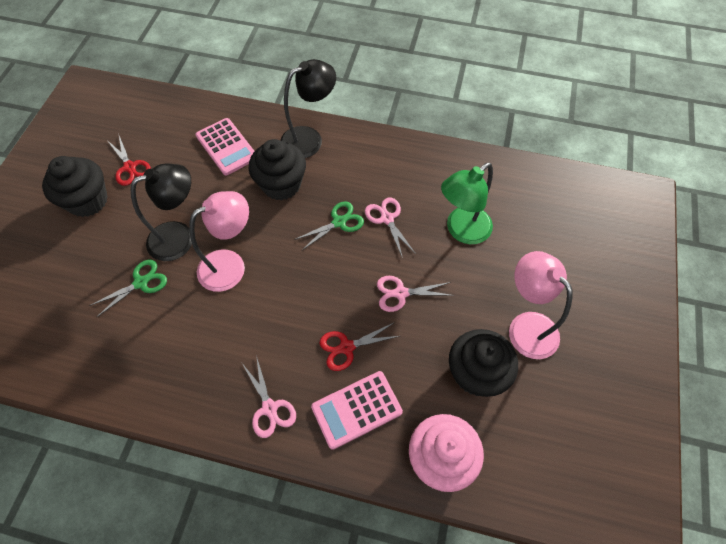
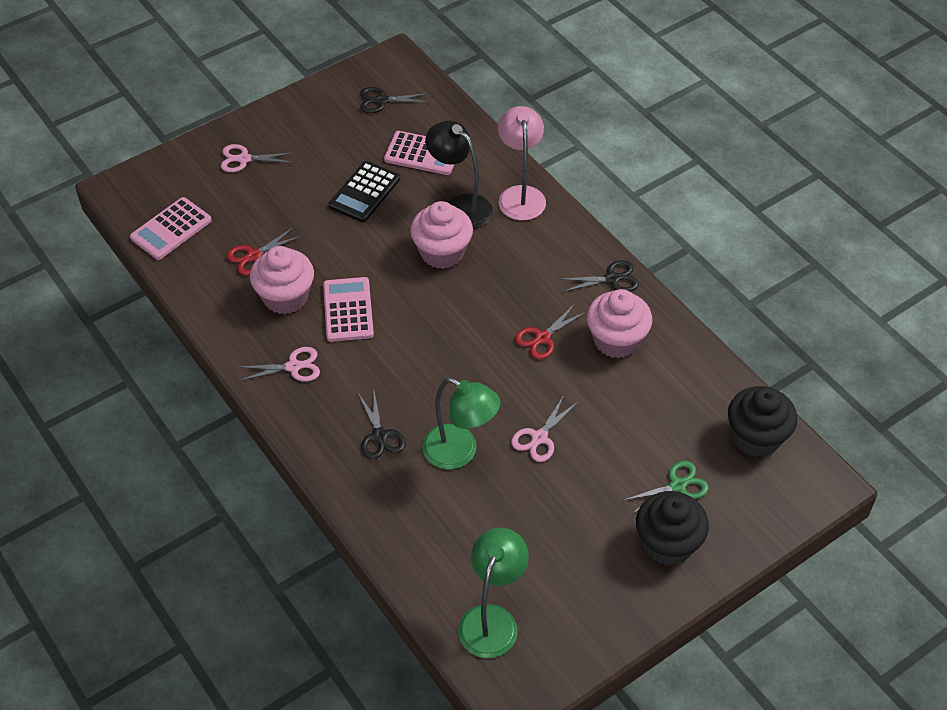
black calculator: none = 0 -> [328,161,400,222] = 1
black cupcake: [42,156,108,217] [249,139,306,200] [449,329,518,397] = 3 -> [636,491,709,566] [728,386,797,457] = 2
black lamp: [131,163,192,261] [280,59,336,158] = 2 -> [426,121,493,229] = 1
black scissors: none = 0 -> [358,392,406,459] [360,87,430,113] [559,260,639,292] = 3
green lamp: [441,163,493,244] = 1 -> [422,378,500,470] [458,528,529,658] = 2
green scissors: [89,260,167,317] [294,201,364,251] = 2 -> [622,461,709,514] = 1
pink calculator: [196,118,255,175] [311,371,403,450] = 2 -> [130,197,212,260] [323,277,374,342] [384,131,455,175] = 3
pink cupcake: [409,414,484,492] = 1 -> [250,246,314,314] [410,201,473,269] [587,289,652,358] = 3
pink lamp: [189,191,249,292] [509,251,573,359] = 2 -> [498,106,546,220] = 1

